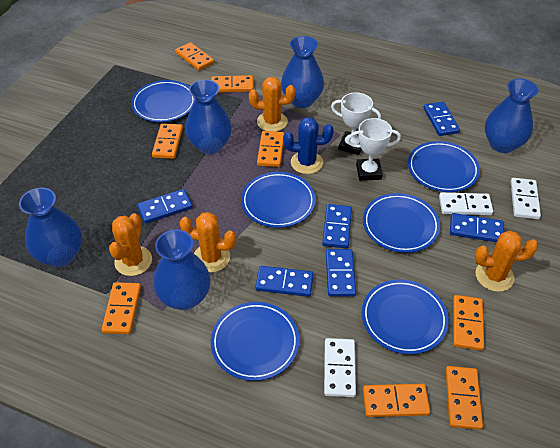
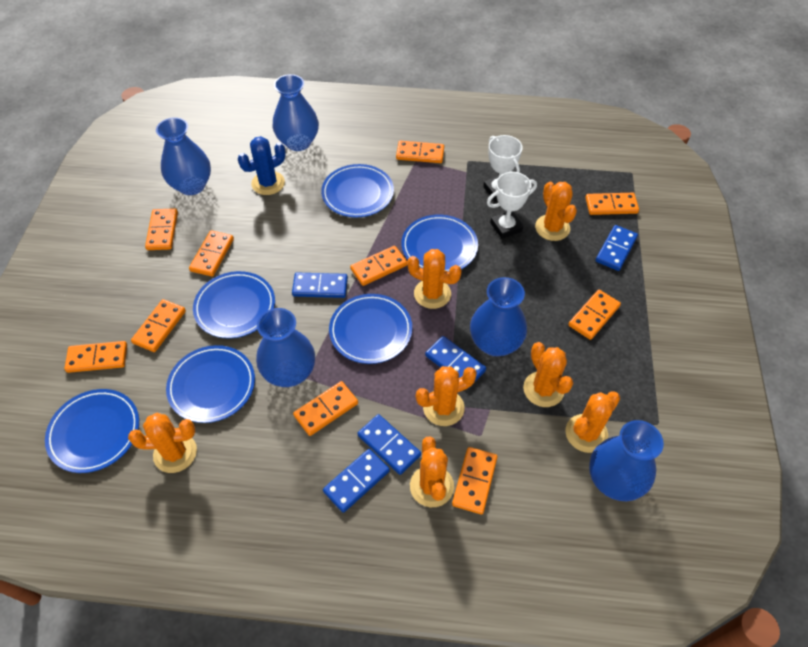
blue domino: [137,189,193,224] [255,266,313,297] [322,204,352,248] [326,249,356,296] [423,102,460,136] [450,213,504,242] = 6 -> [292,272,348,298] [323,449,390,513] [358,414,421,475] [425,336,486,388] [596,225,638,271] = 5
orange cactus: [109,213,152,276] [180,212,236,273] [249,77,295,132] [474,231,538,292] = 4 -> [128,413,197,473] [407,249,462,309] [410,436,454,507] [416,366,477,426] [523,342,573,407] [535,182,577,241] [565,391,620,453] = 7
orange domino: [101,282,141,334] [152,123,183,159] [175,42,214,71] [211,75,253,93] [257,131,284,167] [363,384,430,417] [446,366,483,430] [453,295,484,351] = 8 -> [64,341,127,373] [131,299,186,352] [145,208,178,250] [189,230,234,277] [293,381,358,436] [350,246,407,286] [396,141,444,163] [452,447,498,514] [568,290,621,340] [586,193,639,215] = 10
white domino: [324,338,356,397] [439,193,493,215] [511,178,541,219] = 3 -> none = 0

